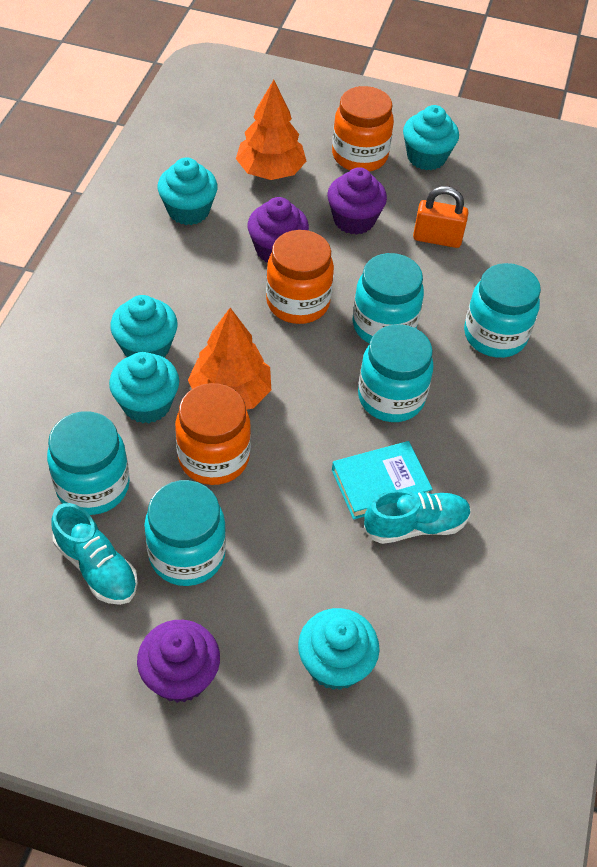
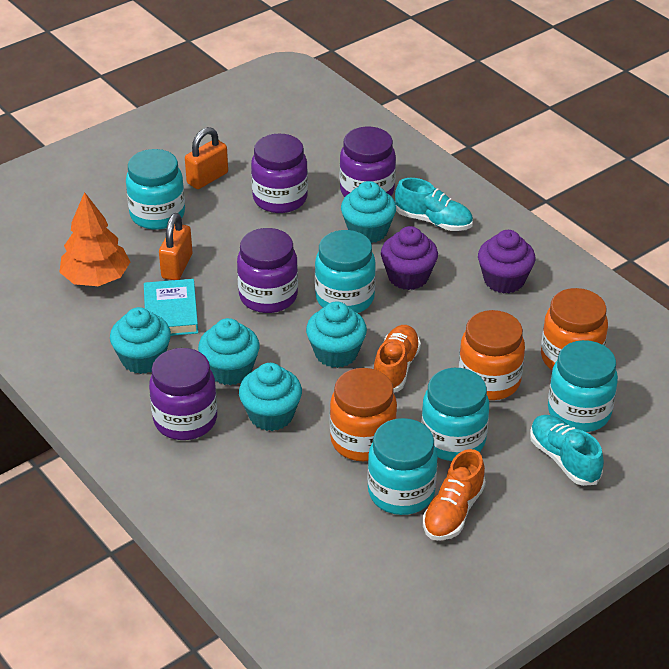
orange padlock: [413,186,468,248] = 1 -> [159,213,192,280] [185,127,228,189] = 2
orange shoe: none = 0 -> [374,325,421,392] [423,449,486,541] = 2
orange tree: [188,308,271,410] [236,80,306,180] = 2 -> [59,192,130,286] = 1
purple cupcake: [137,620,220,703] [248,197,309,262] [327,167,387,235] = 3 -> [381,226,438,290] [478,230,535,293] = 2
purple jar: none = 0 -> [149,348,217,440] [237,228,298,313] [251,134,308,213] [340,127,396,197] = 4

